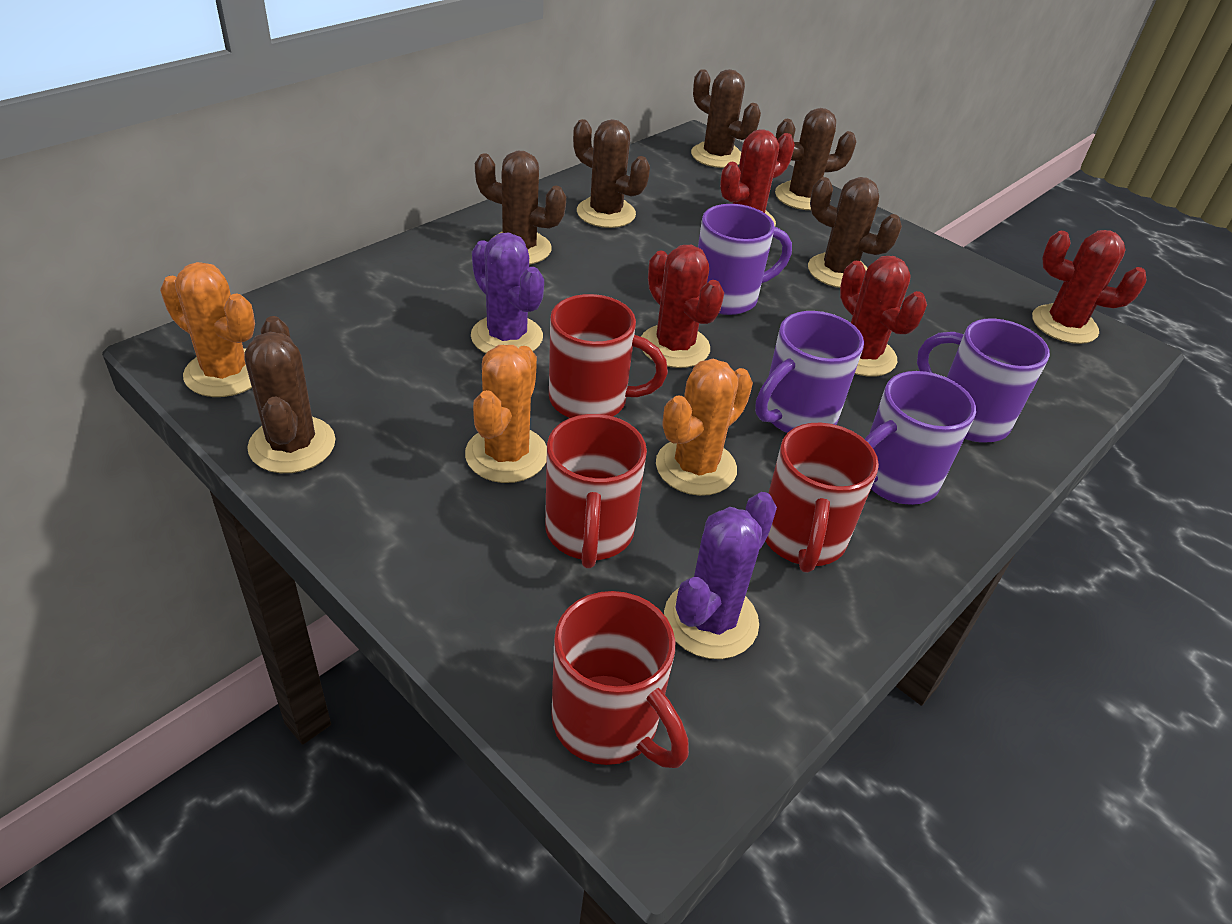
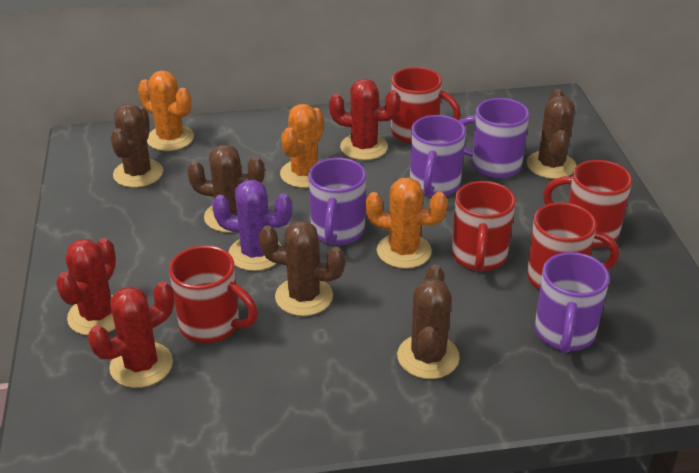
brown cactus: [244,316,336,473] [475,150,566,265] [573,119,650,228] [691,69,761,168] [775,108,856,210] [808,177,902,288] = 6 -> [111,104,163,188] [187,144,265,233] [259,221,345,316] [397,265,460,379] [527,89,576,179] = 5
purple cactus: [471,233,544,353] [664,492,777,659] = 2 -> [212,180,292,271] = 1
red cactus: [641,245,724,368] [720,129,795,226] [840,256,927,377] [1032,230,1146,344] = 4 -> [56,238,116,335] [88,281,174,388] [329,79,400,160] = 3
red mug: [545,414,647,569] [549,294,668,418] [551,591,689,768] [765,423,879,573] = 4 -> [169,245,258,343] [391,67,461,144] [452,181,516,272] [527,202,619,290] [543,160,632,248] = 5

